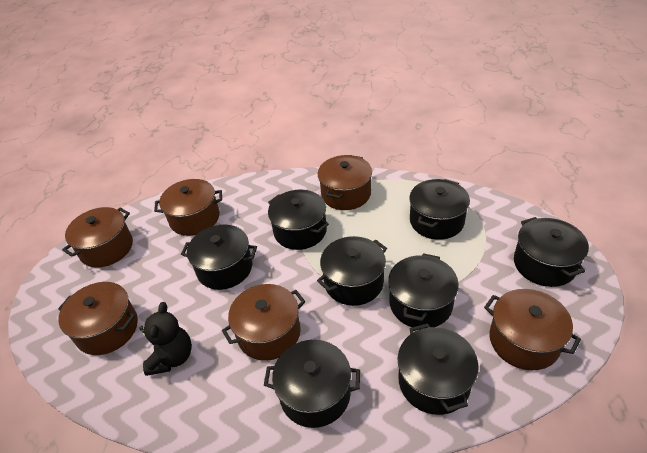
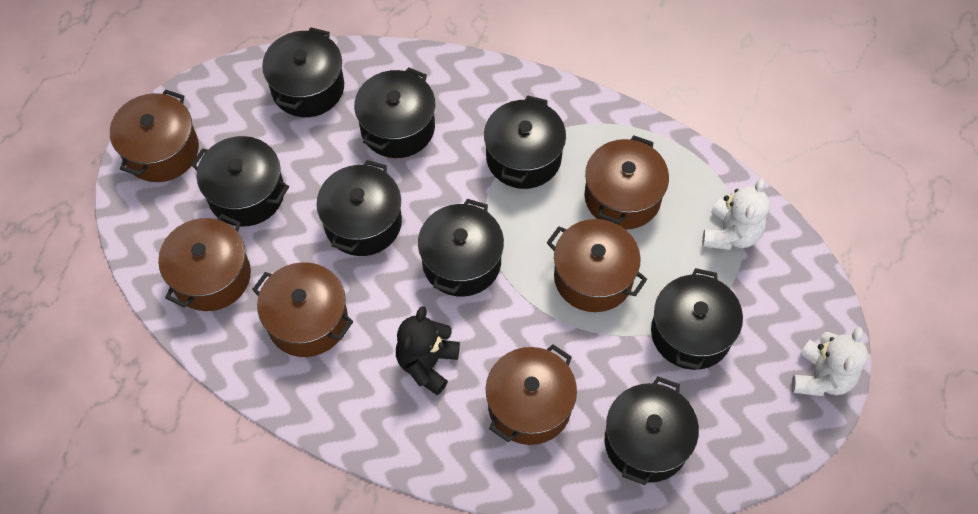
white teddy bear: none = 0 -> [702,178,770,250] [791,327,868,396] = 2

